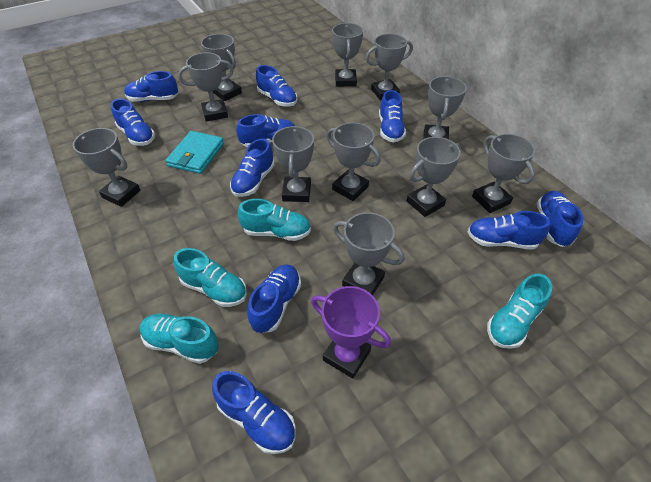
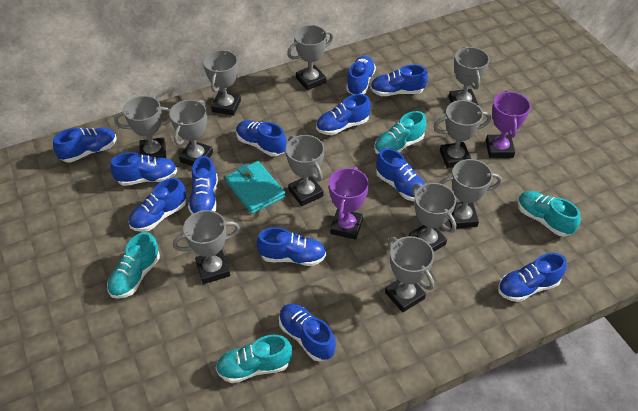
blue shoe: [111,99,155,146] [124,71,178,102] [212,371,296,454] [230,139,275,197] [237,114,295,147] [247,264,301,333] [256,65,297,106] [379,90,406,142] [468,211,550,250] [537,191,583,247] = 10 -> [53,128,116,163] [110,152,177,186] [129,178,186,232] [188,156,218,214] [236,120,287,156] [256,227,326,266] [279,304,336,361] [316,94,371,135] [346,56,376,95] [370,65,428,96] [376,148,426,201] [498,253,567,302] = 12
purple trophy: [311,286,391,379] = 1 -> [329,167,369,240] [486,91,531,158] = 2

